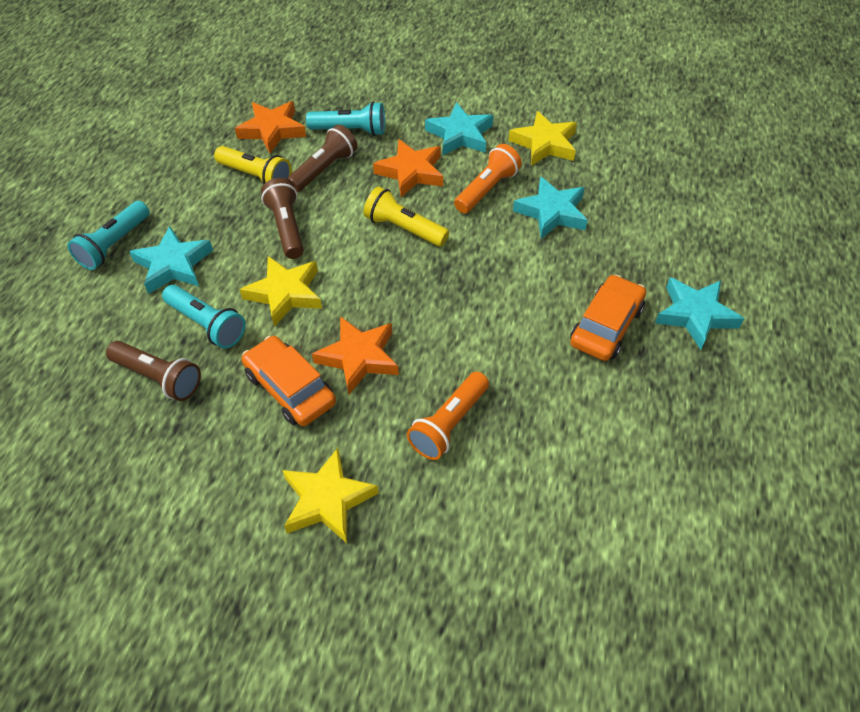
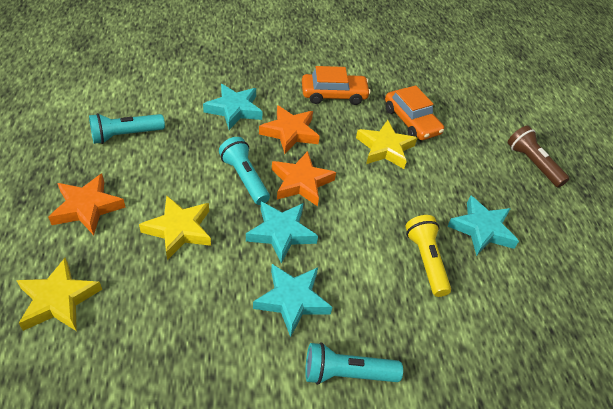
brown flashlight: [106,341,201,401] [261,178,304,259] [287,124,358,192] = 3 -> [508,126,569,188] = 1
orange flashlight: [407,372,489,460] [454,144,522,213] = 2 -> none = 0
yellow flashlight: [214,146,292,184] [364,186,449,247] = 2 -> [405,215,451,297] = 1

